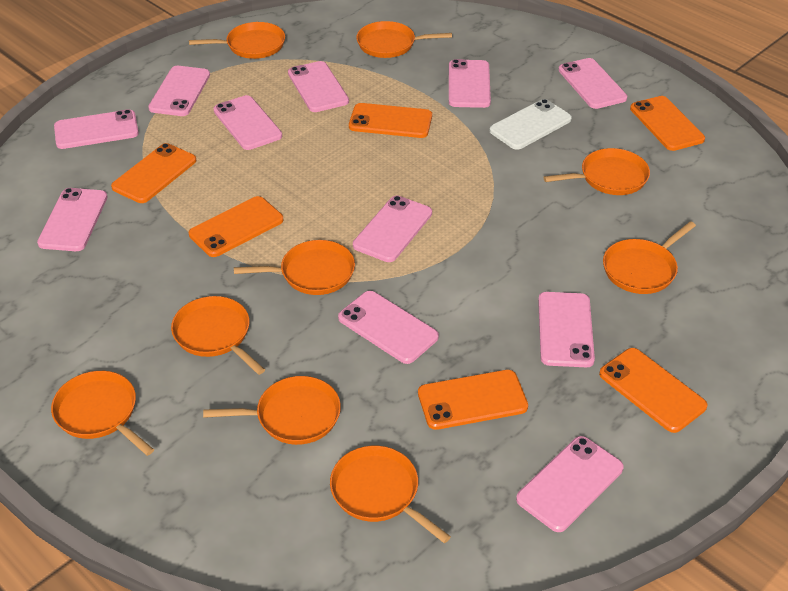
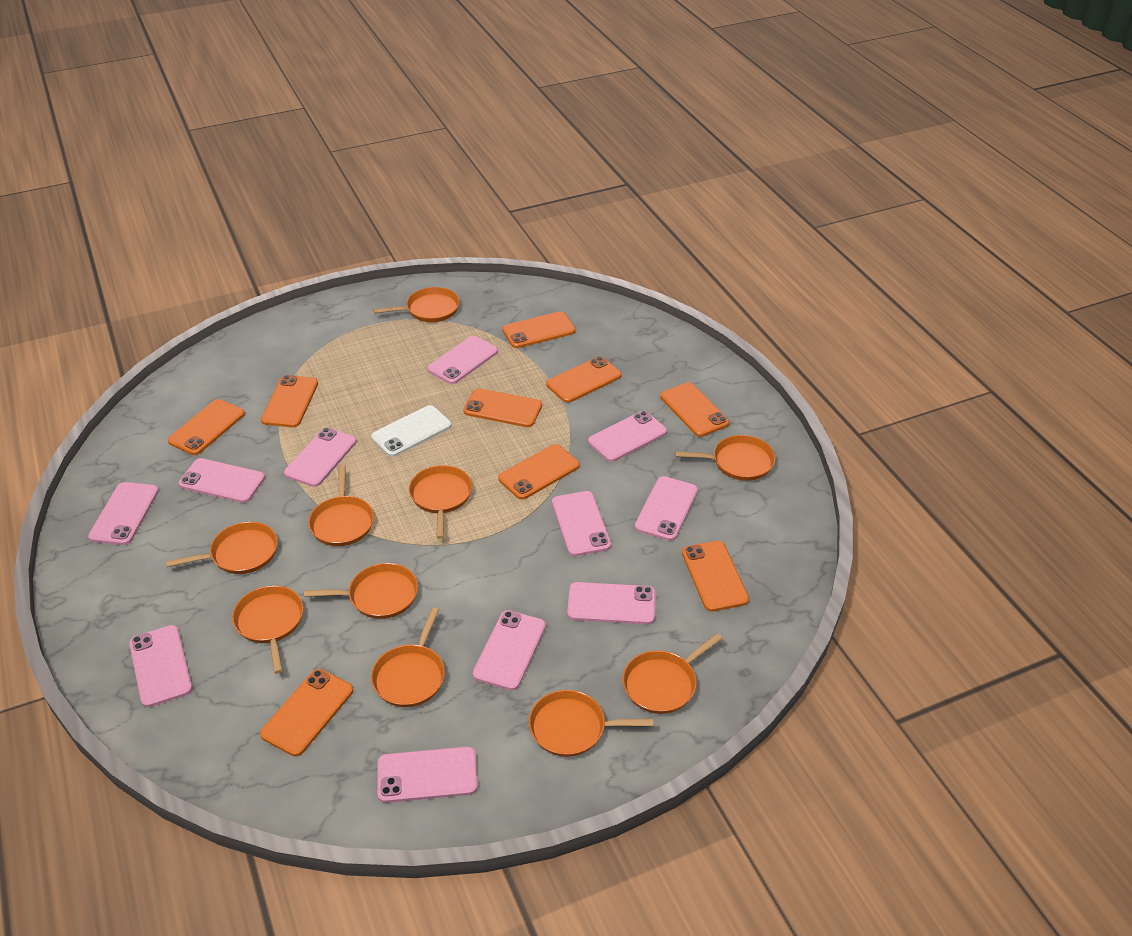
orange pan: [51,371,154,456] [171,296,265,375] [189,22,285,59] [203,376,341,445] [234,240,355,295] [330,446,451,543] [356,21,452,58] [543,148,650,195] [603,221,696,294] = 9 -> [166,522,278,574] [232,586,303,674] [304,563,418,619] [308,465,374,546] [371,607,445,707] [373,287,460,322] [409,465,472,539] [529,690,653,757] [623,633,722,714] [675,435,776,481] = 10
orange phone: [111,143,196,203] [189,196,284,257] [349,103,432,138] [418,370,528,430] [599,348,707,433] [630,96,705,151] = 6 -> [168,399,245,455] [260,669,353,756] [261,375,318,427] [463,388,542,427] [498,444,580,500] [502,311,576,348] [546,356,621,403] [660,382,729,437] [682,541,749,612] = 9

